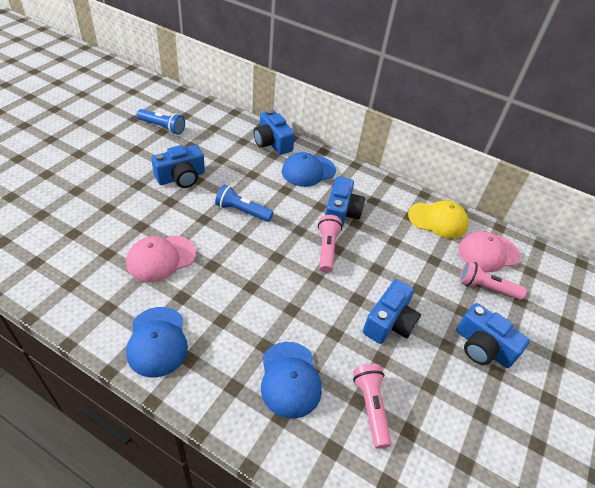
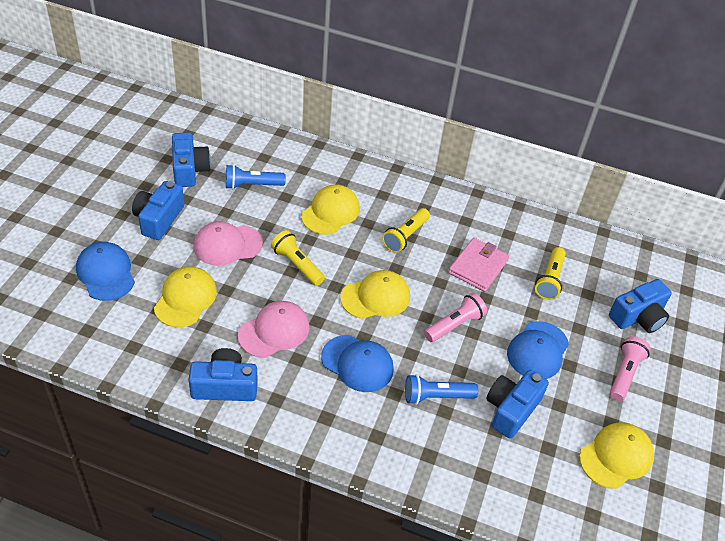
pink flashlight: [318,215,342,273] [353,364,392,449] [459,261,527,300] = 3 -> [424,293,487,342] [610,336,651,401] = 2
pink wallet: none = 0 -> [449,238,509,292] = 1
yellow cap: [408,200,469,238] = 1 -> [154,267,217,327] [301,184,360,235] [340,270,410,319] [579,422,654,489] = 4
yellow flashlight: none = 0 -> [271,230,325,286] [382,208,430,253] [535,247,566,300] = 3

